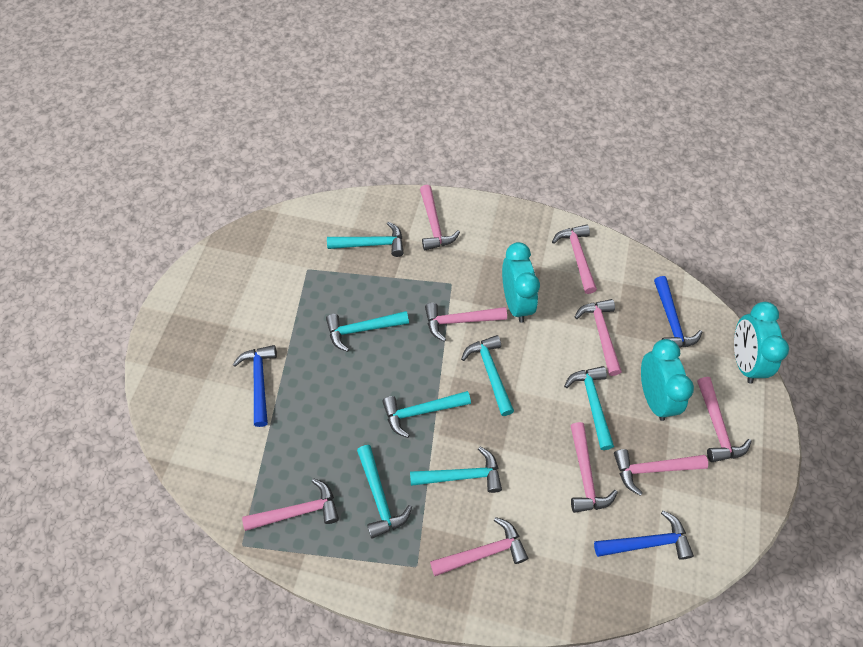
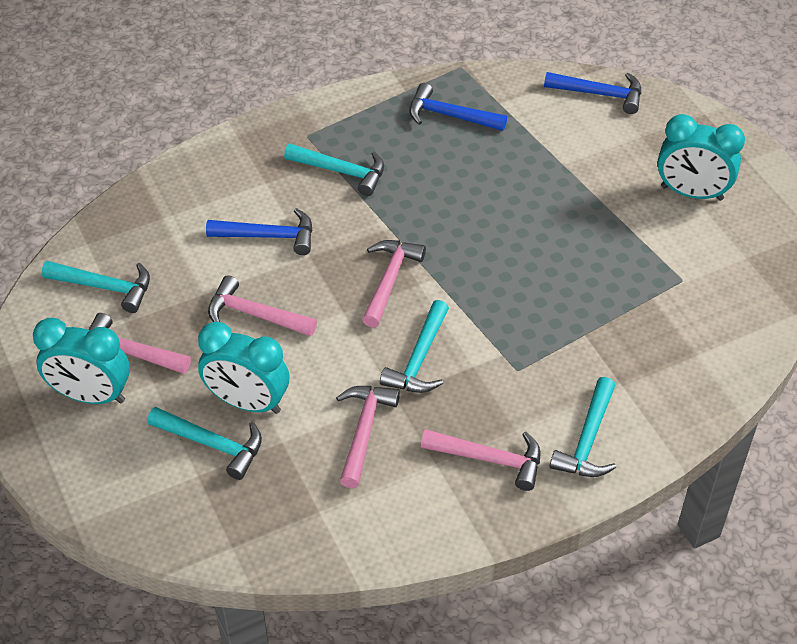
pink hammer: [242,478,339,531] [420,185,460,250] [425,303,507,342] [430,517,528,576] [552,225,597,294] [570,422,618,513] [575,299,622,376] [614,449,708,496] [697,377,752,462] = 9 -> [89,313,191,374] [208,275,317,336] [336,386,400,488] [362,240,426,328] [421,429,540,491] = 5
turquoise hammer: [326,311,409,352] [327,222,404,257] [357,445,412,539] [382,391,471,438] [410,447,502,493] [461,335,514,416] [564,366,614,450] = 7 -> [42,261,150,313] [147,407,262,480] [284,144,384,196] [380,300,449,393] [550,377,616,477] = 5

